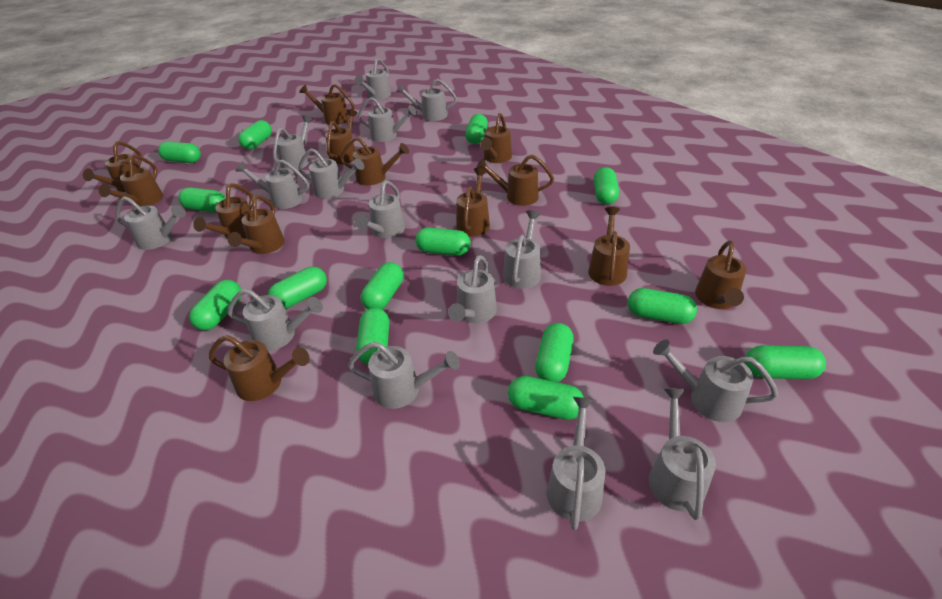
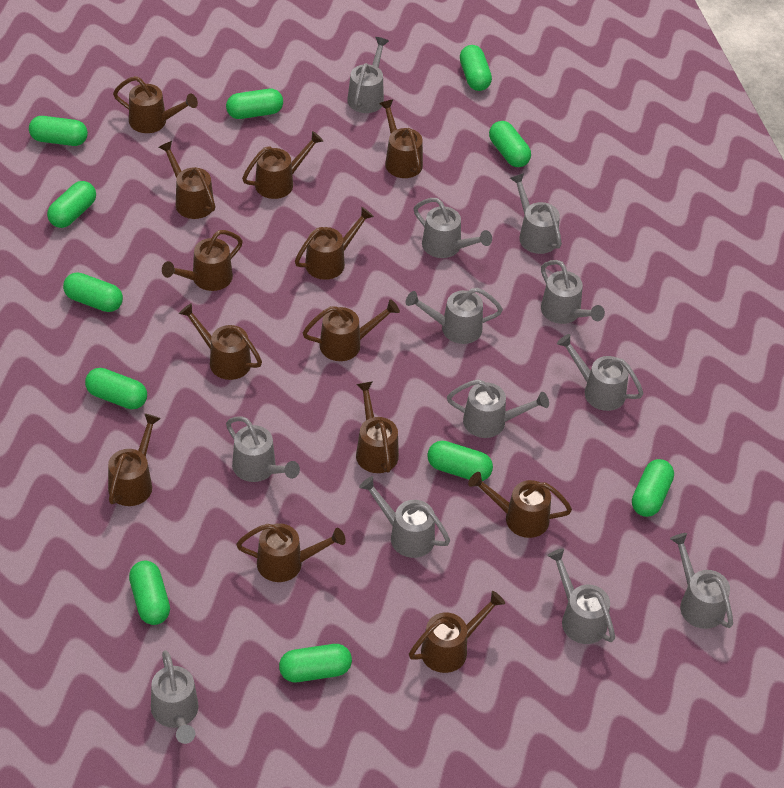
green capsule: [158,142,201,163] [179,187,226,212] [189,280,241,330] [238,120,272,149] [268,267,327,309] [356,308,389,365] [361,262,404,309] [415,227,471,256] [465,114,488,144] [508,376,584,420] [535,323,574,382] [594,167,619,205] [628,288,697,324] [745,345,826,379] = 14 -> [29,116,88,146] [47,181,96,228] [63,273,123,312] [85,368,147,409] [129,561,170,625] [226,89,283,119] [279,644,352,682] [427,441,493,481] [460,45,492,91] [489,121,531,167] [632,459,674,517] = 11
grey watering can: [115,196,186,250] [227,289,323,351] [236,159,309,209] [273,115,313,170] [298,148,364,199] [348,342,460,409] [355,58,391,100] [355,180,405,238] [358,97,417,142] [396,79,457,121] [448,255,497,323] [503,210,541,289] [547,397,606,530] [649,388,716,520] [653,339,778,422] = 15 -> [151,650,199,744] [226,416,300,482] [347,37,389,113] [359,476,450,558] [406,288,503,344] [414,198,492,258] [447,379,549,438] [510,173,562,254] [541,260,605,324] [547,549,615,644] [557,334,644,411] [670,533,733,629] = 12

